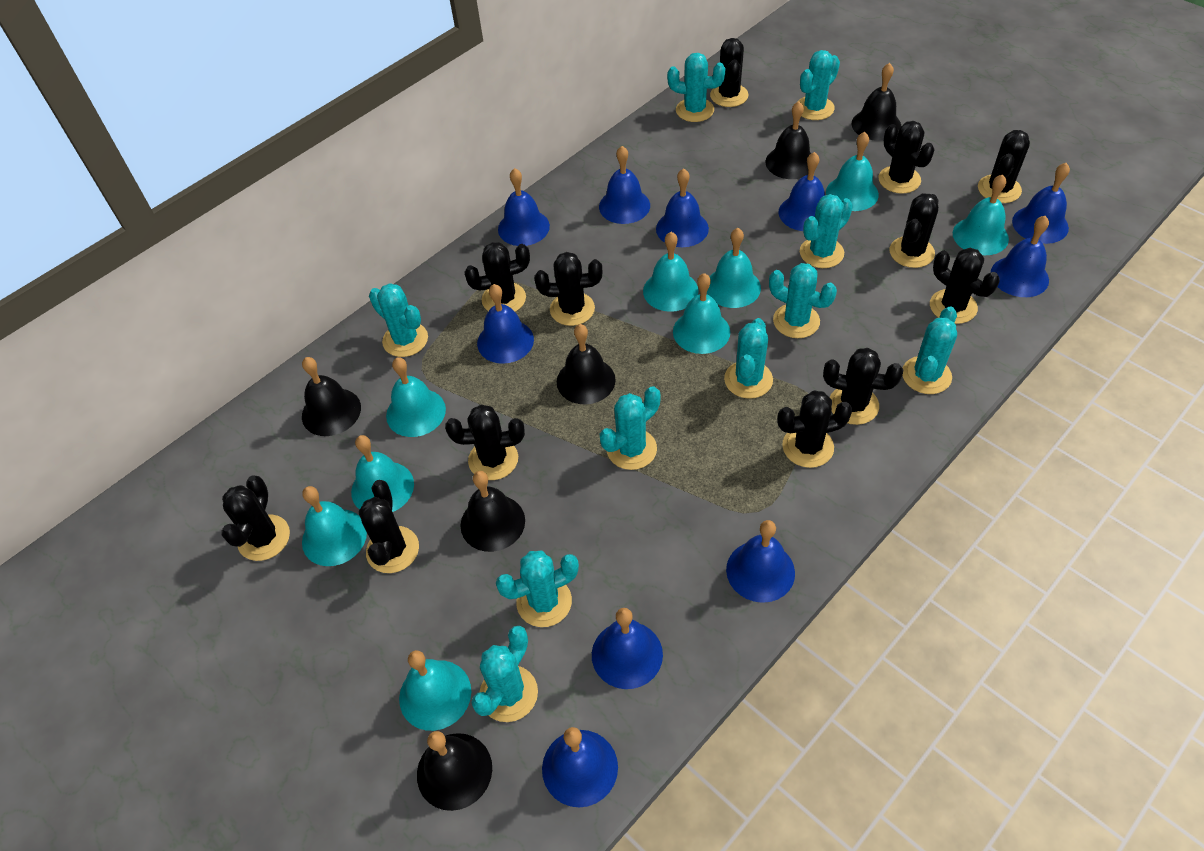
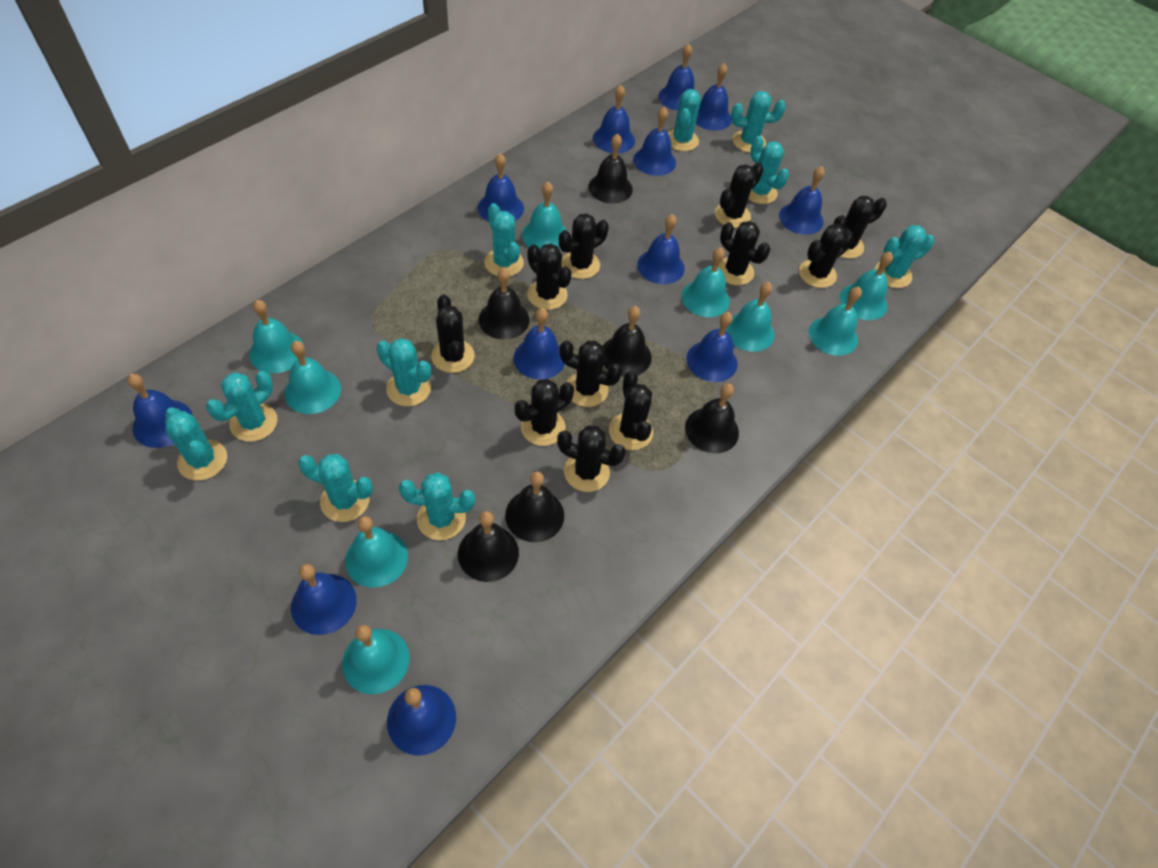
black cactus: [222,475,290,561] [359,480,419,573] [445,405,525,480] [464,242,530,312] [535,252,602,326] [710,38,748,107] [777,391,853,468] [823,348,903,425] [879,121,935,194] [890,193,938,268] [930,248,1000,324] [978,130,1030,203] = 12 -> [431,295,475,373] [515,379,574,446] [527,244,572,310] [557,426,626,492] [559,213,609,279] [559,341,622,407] [609,371,653,450] [715,163,764,228] [718,221,770,285] [799,224,854,288] [833,196,887,259] = 11
blue bell: [477,284,534,364] [498,168,550,246] [542,727,618,807] [592,608,663,689] [599,146,650,224] [656,168,709,247] [726,520,795,603] [779,152,825,231] [991,216,1049,297] [1012,163,1070,244] = 10 -> [127,374,193,448] [291,564,357,635] [387,685,456,756] [478,153,524,222] [513,308,565,380] [593,85,635,153] [633,107,676,176] [637,214,685,284] [658,44,694,111] [687,312,737,382] [696,63,732,131] [779,166,825,235] = 12

